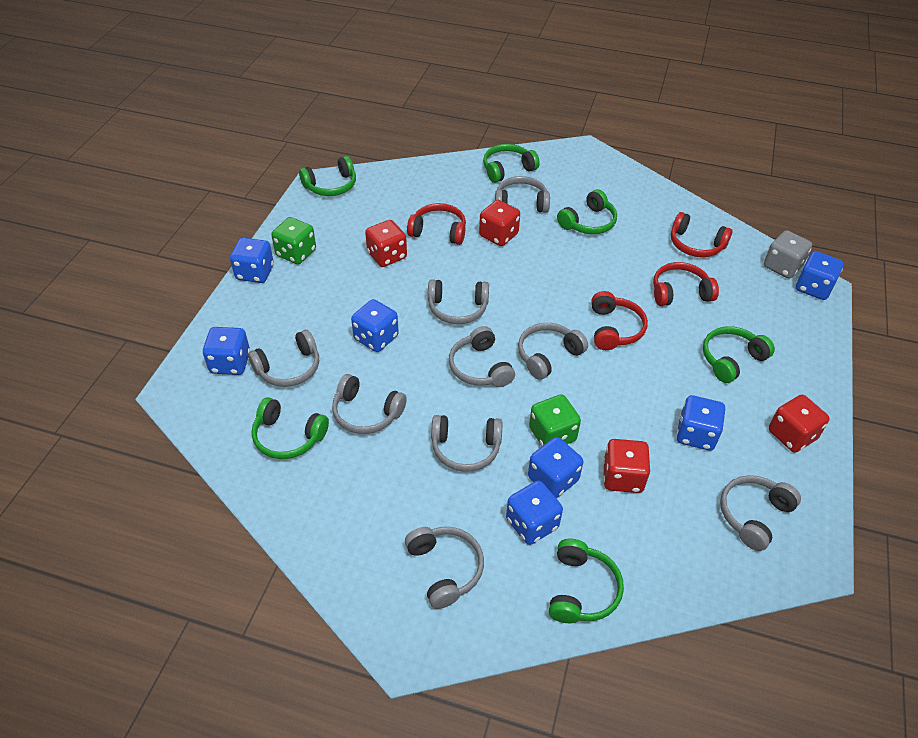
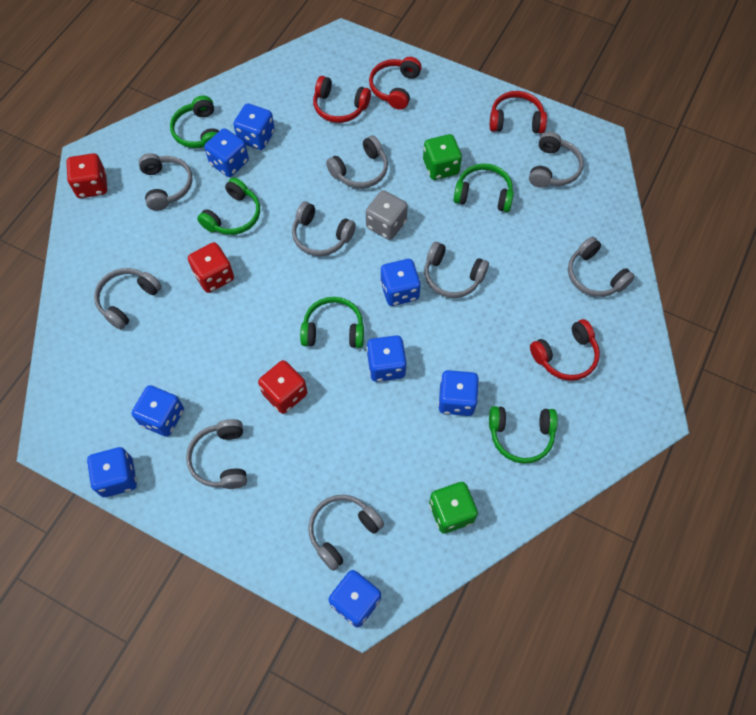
blue dice: [203,327,250,375] [230,238,274,283] [351,299,399,352] [506,481,563,545] [528,437,583,498] [677,395,725,451] [796,251,844,300] = 7 -> [87,447,137,497] [132,385,184,437] [204,128,249,177] [233,103,275,150] [329,570,381,627] [367,335,407,382] [380,259,421,306] [438,370,479,416] = 8
green headphones: [252,397,329,459] [299,156,356,196] [483,144,540,183] [549,539,624,623] [557,189,617,234] [703,326,775,383] = 6 -> [170,96,219,148] [197,178,260,235] [300,297,364,348] [453,163,514,212] [489,406,558,464] = 5
red dice: [365,220,407,267] [479,200,520,246] [603,439,650,493] [769,395,830,453] = 4 -> [66,153,107,198] [188,242,234,293] [258,360,307,414] = 3

